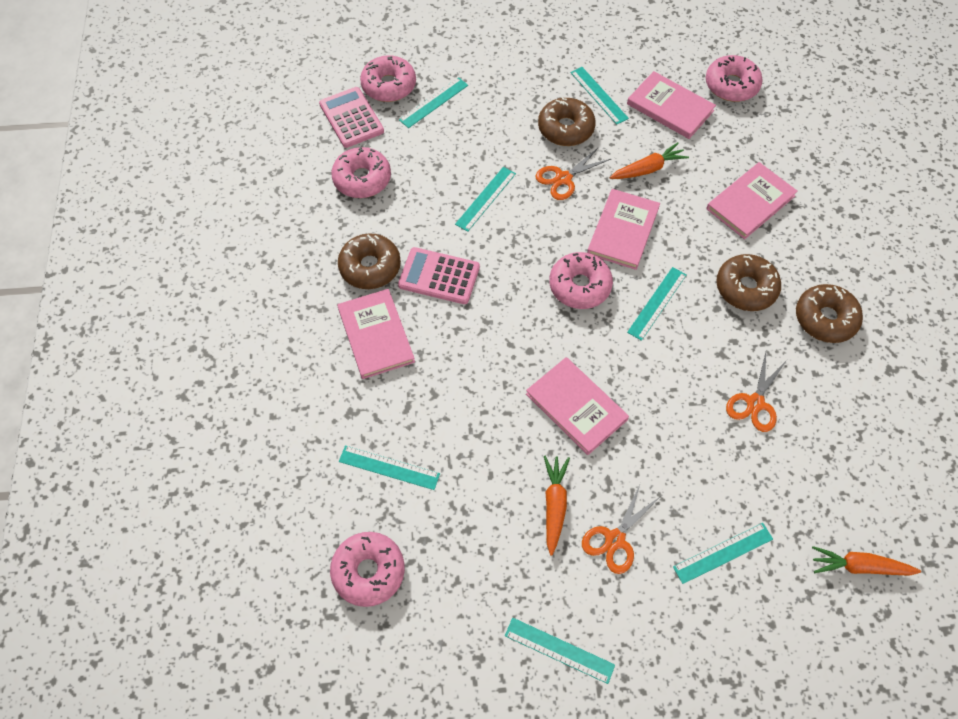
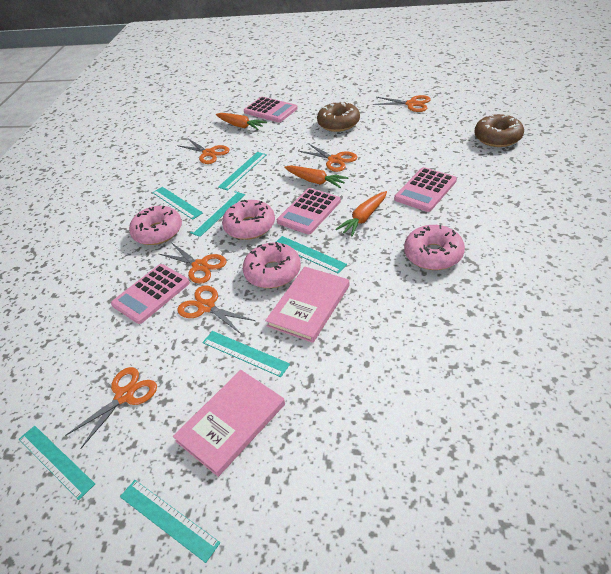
brown donut: [338,233,401,289] [538,98,596,146] [716,254,781,311] [796,284,863,343] = 4 -> [317,101,360,132] [474,114,524,147] = 2
orange scissors: [535,147,611,200] [582,485,661,574] [726,353,787,432] = 3 -> [65,367,157,449] [159,243,227,284] [177,138,230,164] [177,285,255,335] [299,143,357,172] [373,95,431,112] = 6
pink book: [337,289,415,379] [526,357,629,455] [587,189,660,270] [627,71,716,139] [706,162,798,239] = 5 -> [173,370,285,477] [265,267,350,343] = 2
pink calculator: [319,87,384,148] [398,247,480,304] = 2 -> [111,264,190,324] [244,97,298,122] [277,188,341,234] [394,167,457,212] = 4
pink donut: [330,532,405,607] [331,147,391,198] [360,55,416,102] [549,252,613,309] [706,55,763,102] = 5 -> [129,206,182,245] [222,200,275,240] [243,242,301,288] [404,225,465,270] = 4

